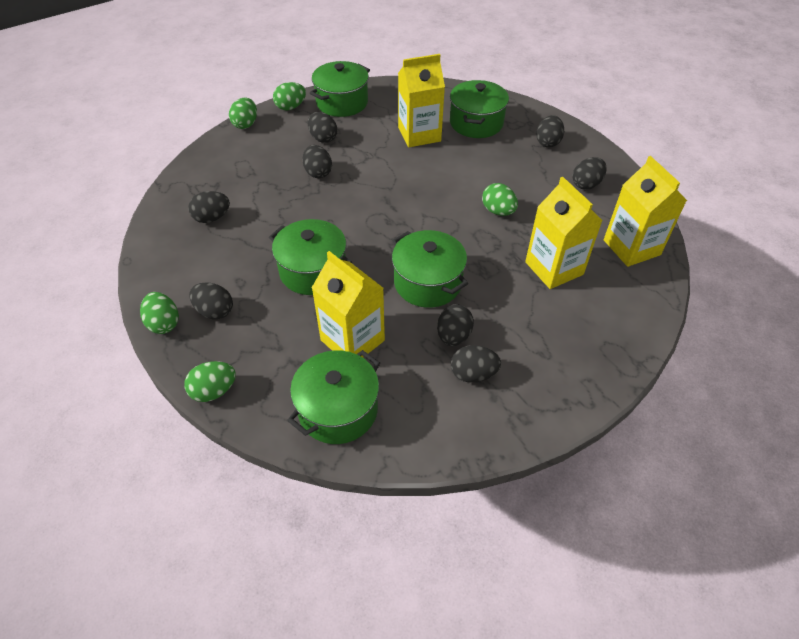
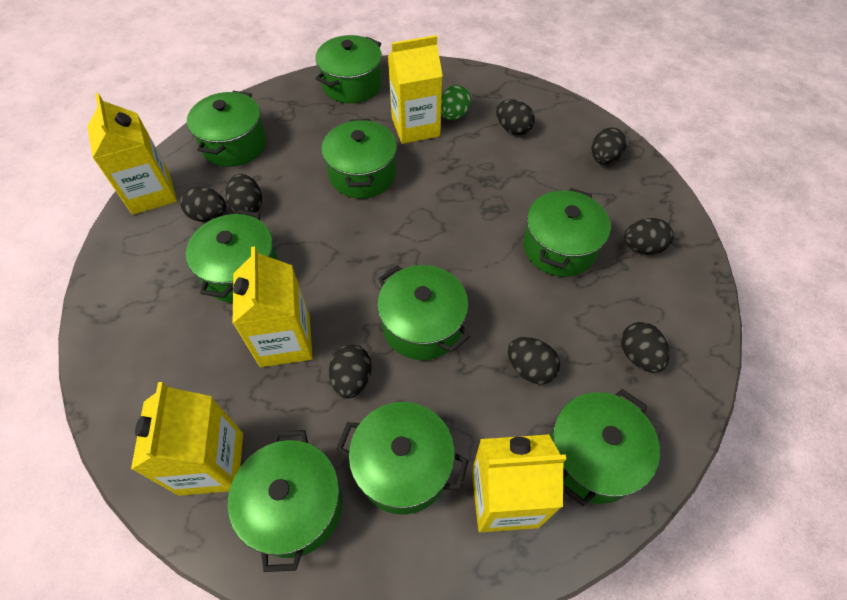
green egg: [140,292,179,334] [184,361,236,402] [229,98,257,129] [273,82,306,110] [482,183,518,216] = 5 -> [441,85,471,120] = 1
green pot: [269,219,352,295] [287,350,380,444] [310,61,370,117] [392,230,468,308] [450,80,509,138] = 5 -> [186,210,278,303] [187,91,266,167] [228,430,343,572] [315,35,382,103] [321,119,397,198] [336,402,469,514] [377,265,470,360] [523,188,611,277] [550,389,660,506] = 9
yellow carton: [312,251,385,358] [398,54,445,147] [525,177,603,289] [604,156,687,267] = 4 -> [87,93,177,215] [131,382,243,496] [232,246,313,367] [388,35,443,144] [472,435,566,532] = 5

